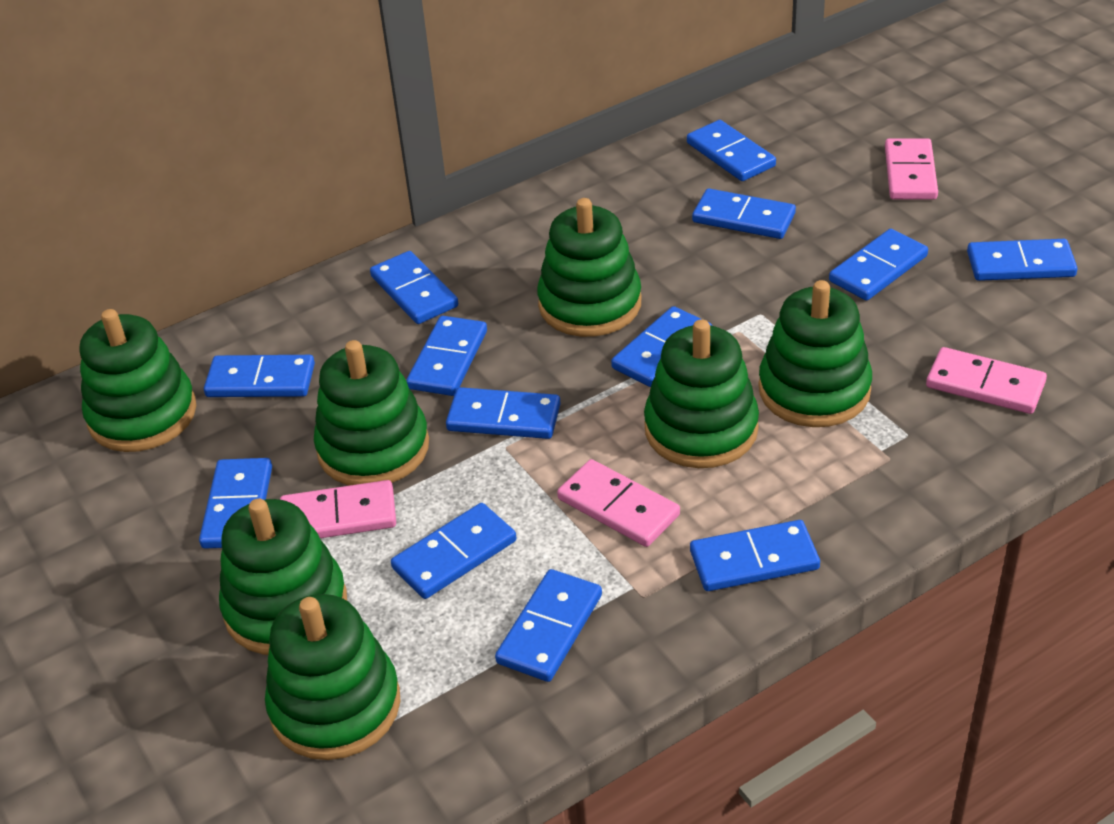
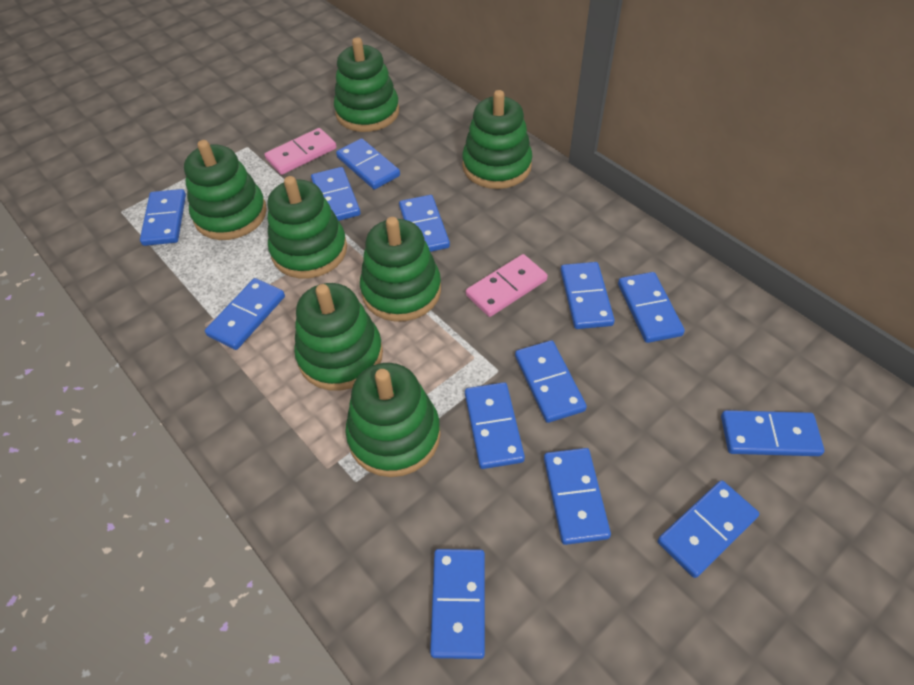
pink domino: [280,480,396,538] [557,459,680,547] [885,138,938,200] [926,347,1047,414] = 4 -> [265,128,337,175] [466,254,548,317] = 2

